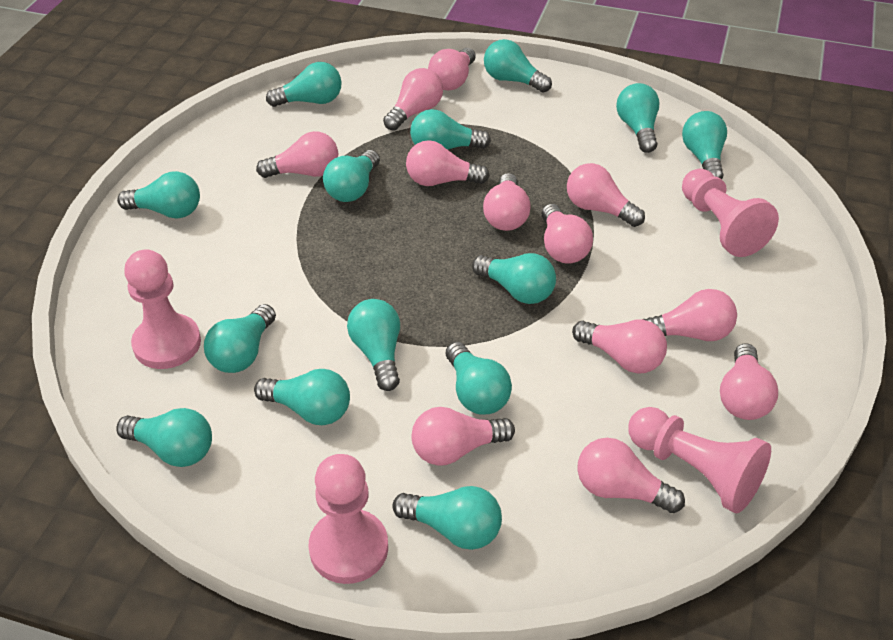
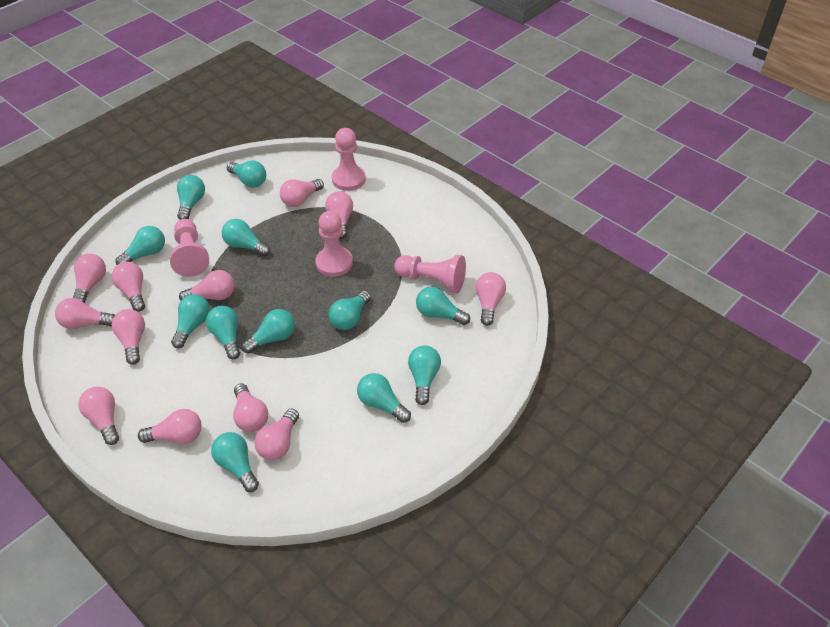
turquoise light bulb: [116,408,212,467] [117,171,200,219] [204,304,276,373] [254,369,350,425] [266,62,342,107] [323,150,380,202] [347,299,400,391] [392,486,502,550] [410,109,491,150] [446,342,512,415] [472,253,556,304] [484,39,552,93] [616,83,659,153] [682,111,727,179] = 14 -> [116,226,165,265] [171,294,210,348] [177,175,205,220] [206,306,240,360] [211,432,259,492] [222,219,270,256] [227,161,266,188] [241,309,295,354] [329,291,371,330] [357,373,411,423] [408,346,441,405] [416,286,470,325] = 12

